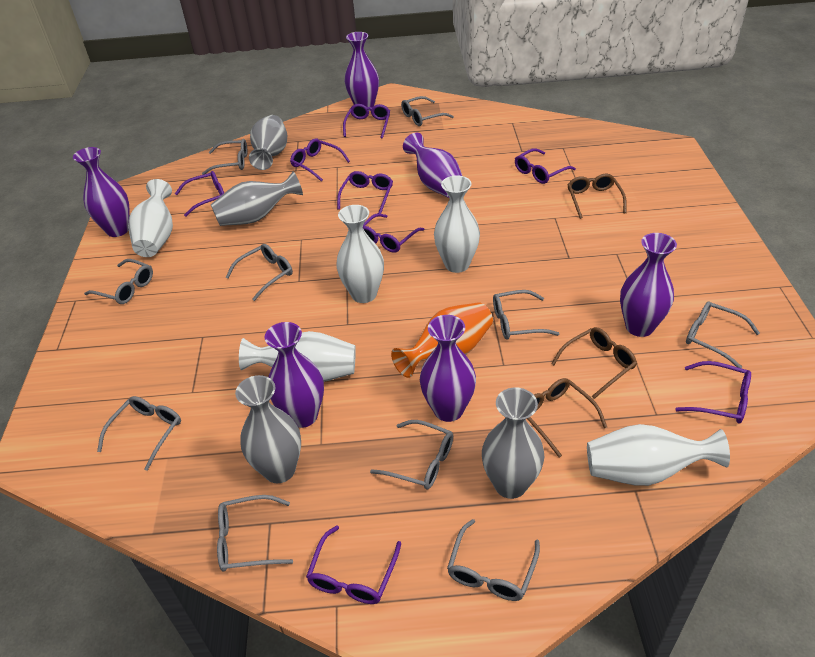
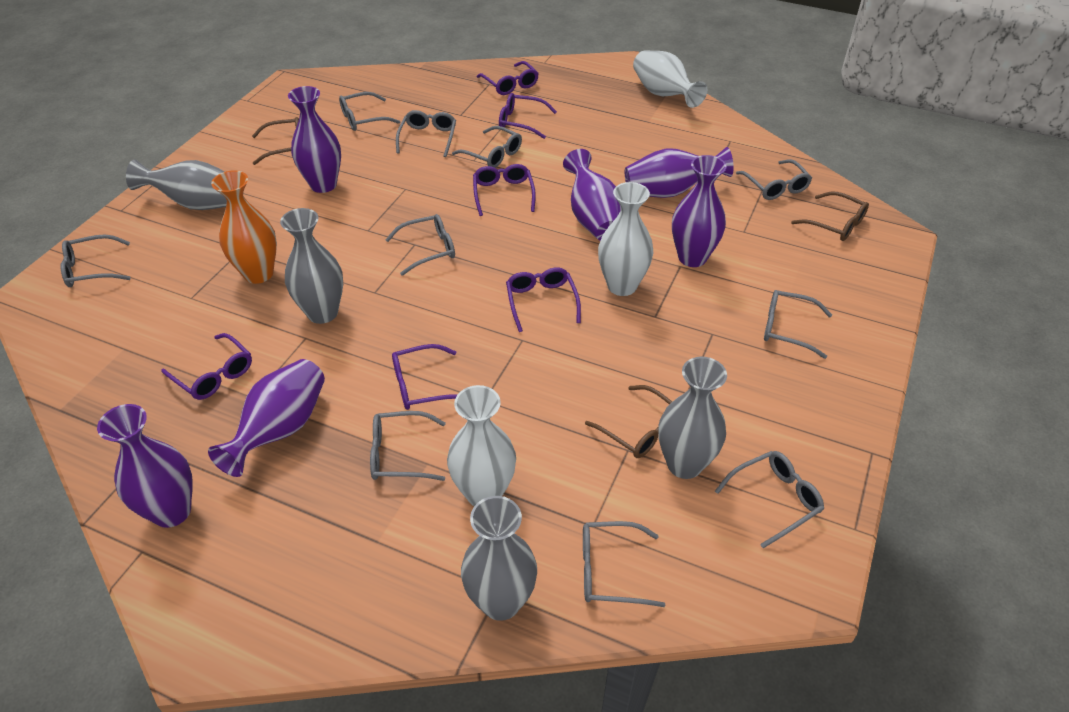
purple glasses: [175,171,224,217] [290,139,350,182] [306,525,401,604] [337,171,393,214] [343,104,390,139] [363,213,425,253] [515,148,576,184] [675,361,751,424] = 8 -> [161,333,252,400] [392,344,457,410] [473,164,536,216] [477,61,539,95] [499,93,557,139] [506,267,581,332] = 6
white vase: [128,179,173,257] [239,331,356,382] [336,205,384,303] [434,176,480,273] [587,424,730,486] = 5 -> [447,385,516,506] [598,182,653,296] [633,50,707,108] = 3

